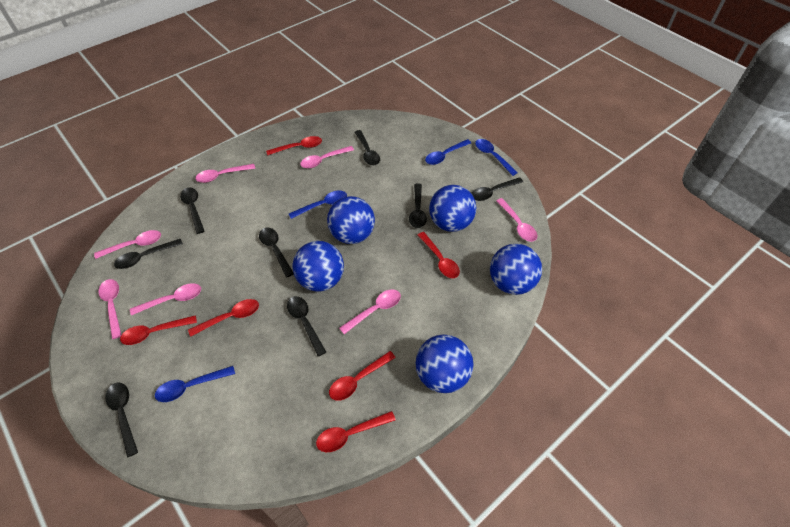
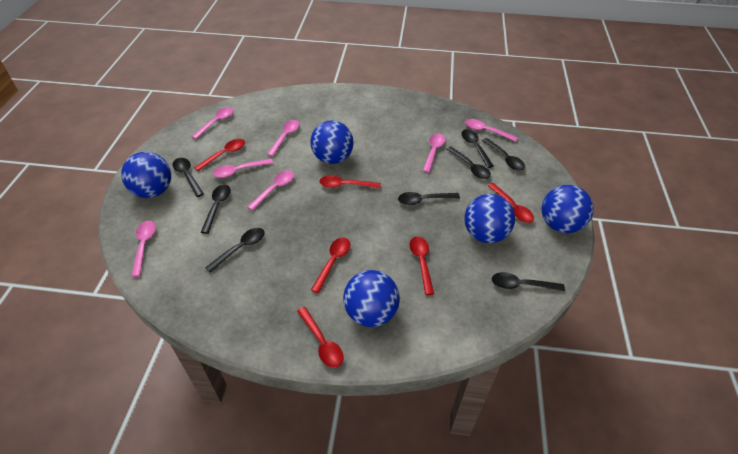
blue spoon: [155,366,235,402] [289,190,347,219] [425,139,471,165] [475,139,518,176] = 4 -> none = 0

